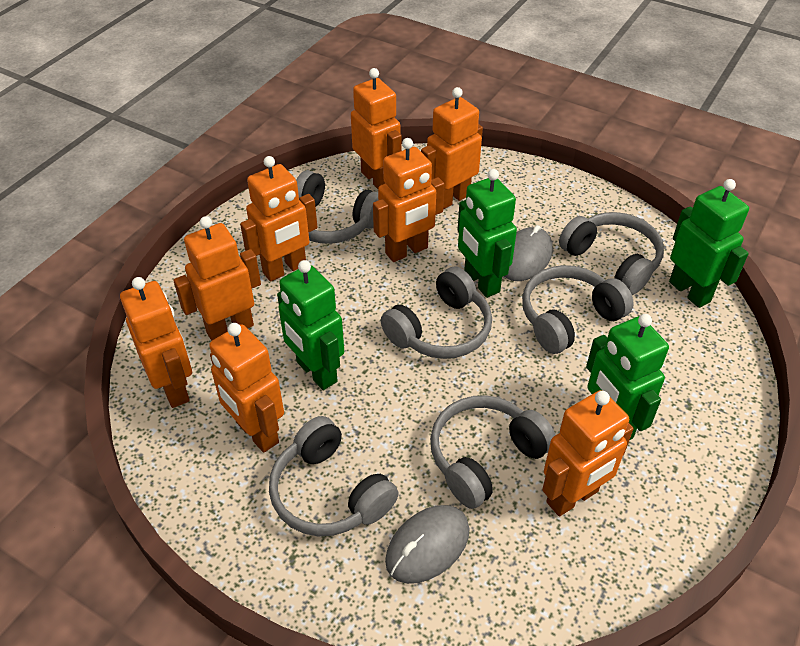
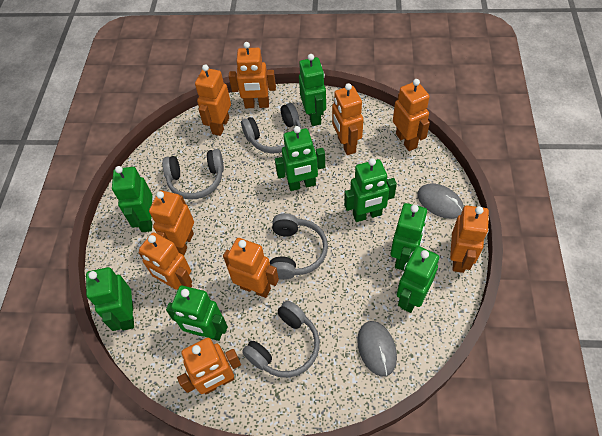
green robot: [277,260,344,390] [458,169,517,298] [586,314,669,440] [669,179,749,308] = 4 -> [86,267,134,331] [112,166,152,232] [166,286,228,341] [275,126,325,191] [299,54,326,126] [344,158,397,222] [390,203,427,271] [397,246,439,313] = 8
grey headphones: [269,416,399,536] [296,170,378,244] [381,267,492,359] [430,395,555,509] [522,265,634,354] [559,212,664,295] = 6 -> [162,149,224,200] [241,103,301,153] [242,301,320,378] [270,213,328,280] = 4
orange robot: [120,277,192,408] [173,216,261,341] [209,323,284,453] [240,156,317,282] [351,68,402,189] [373,138,444,262] [421,87,483,210] [542,390,634,516] = 8 -> [138,232,192,290] [149,190,194,255] [177,338,241,394] [195,65,231,136] [223,238,279,298] [229,42,276,108] [332,83,363,155] [393,79,430,151] [450,206,489,273] = 9

